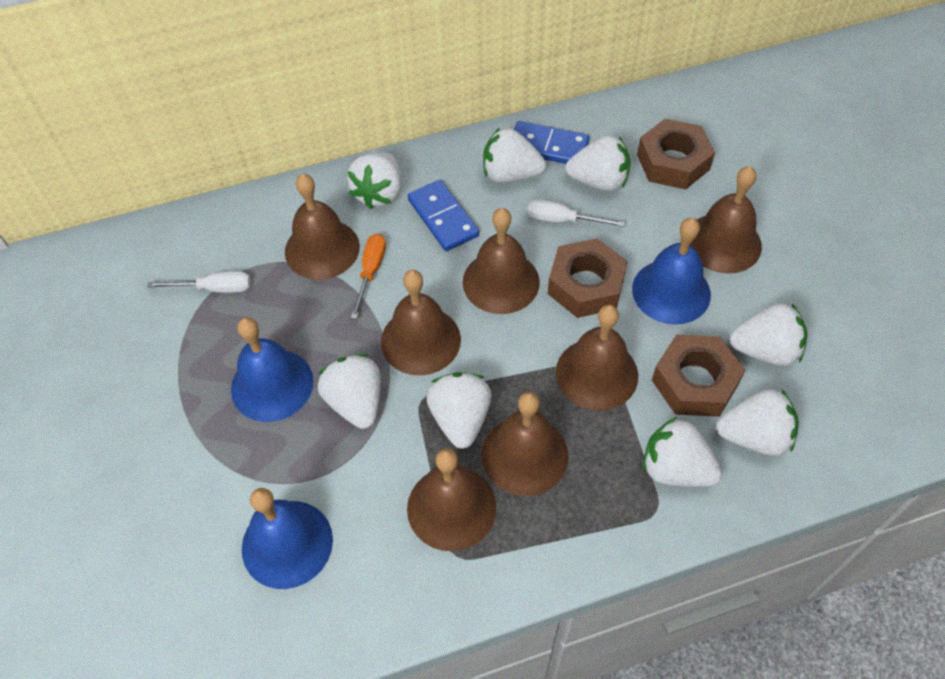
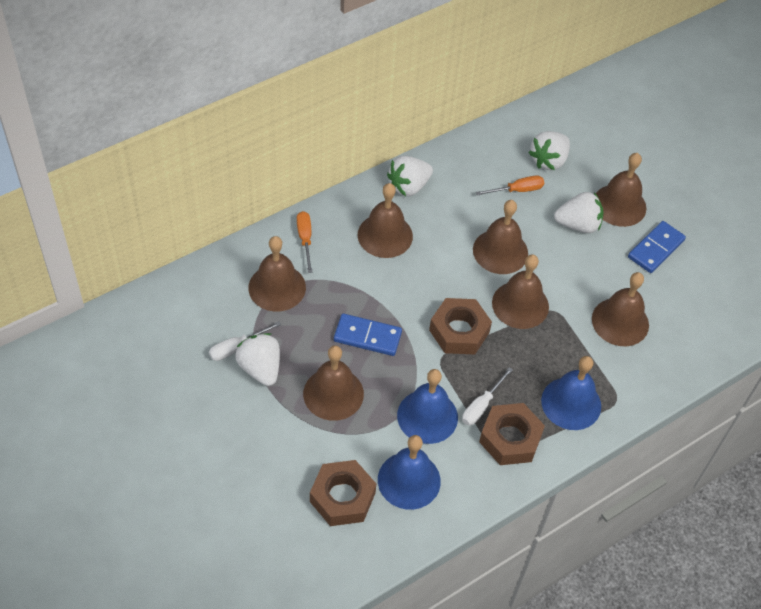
orange screwdriver: [351,234,386,319] = 1 -> [297,211,312,273] [476,175,544,196] = 2
white strawberry: [318,354,381,429] [347,152,401,209] [427,372,492,449] [483,127,546,183] [566,136,631,192] [643,417,722,487] [717,389,799,456] [730,303,807,366] = 8 -> [235,333,280,386] [387,156,433,196] [528,131,570,170] [554,192,604,233] = 4

